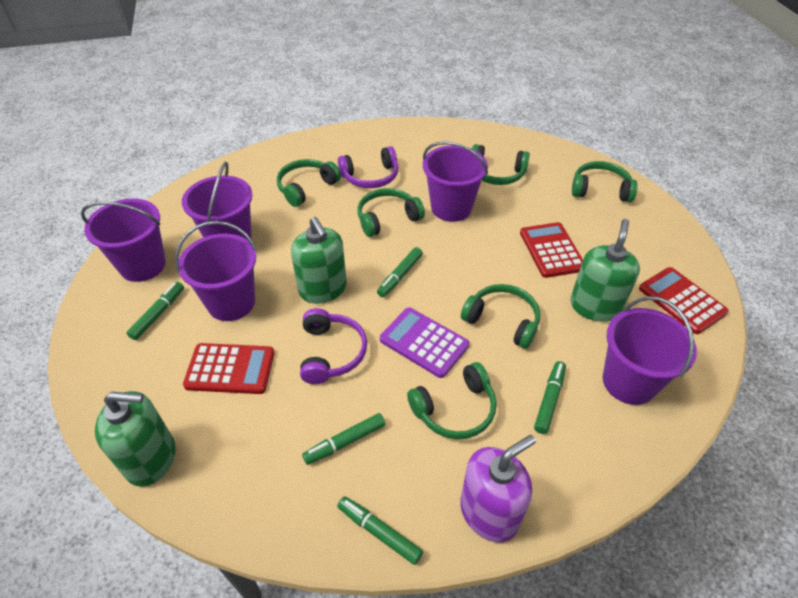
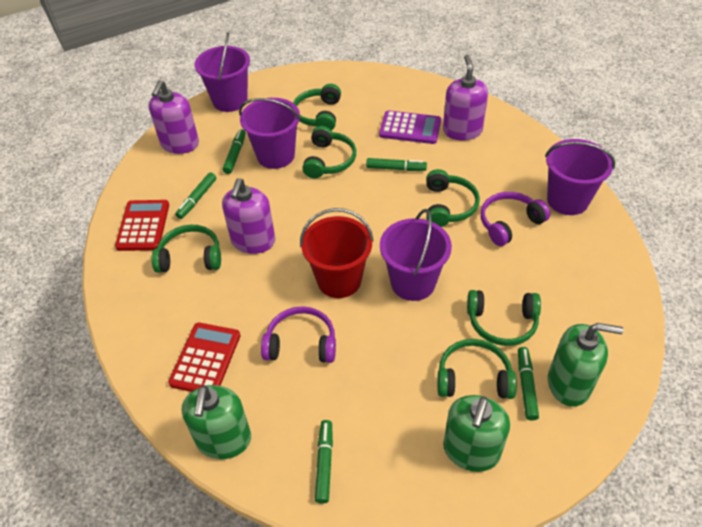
purple bucket: [81,199,166,282] [175,221,257,321] [182,162,253,240] [423,141,488,222] [603,296,697,405] = 5 -> [195,32,250,112] [239,98,301,169] [380,209,452,301] [545,139,615,215] = 4
purple soap dispenser: [460,435,536,543] = 1 -> [149,80,199,154] [222,178,275,254] [443,55,488,141] = 3
red bucket: none = 0 -> [300,208,373,298] = 1
red calculator: [183,343,275,394] [520,222,583,278] [639,267,729,334] = 3 -> [115,200,169,251] [168,323,241,392] = 2

